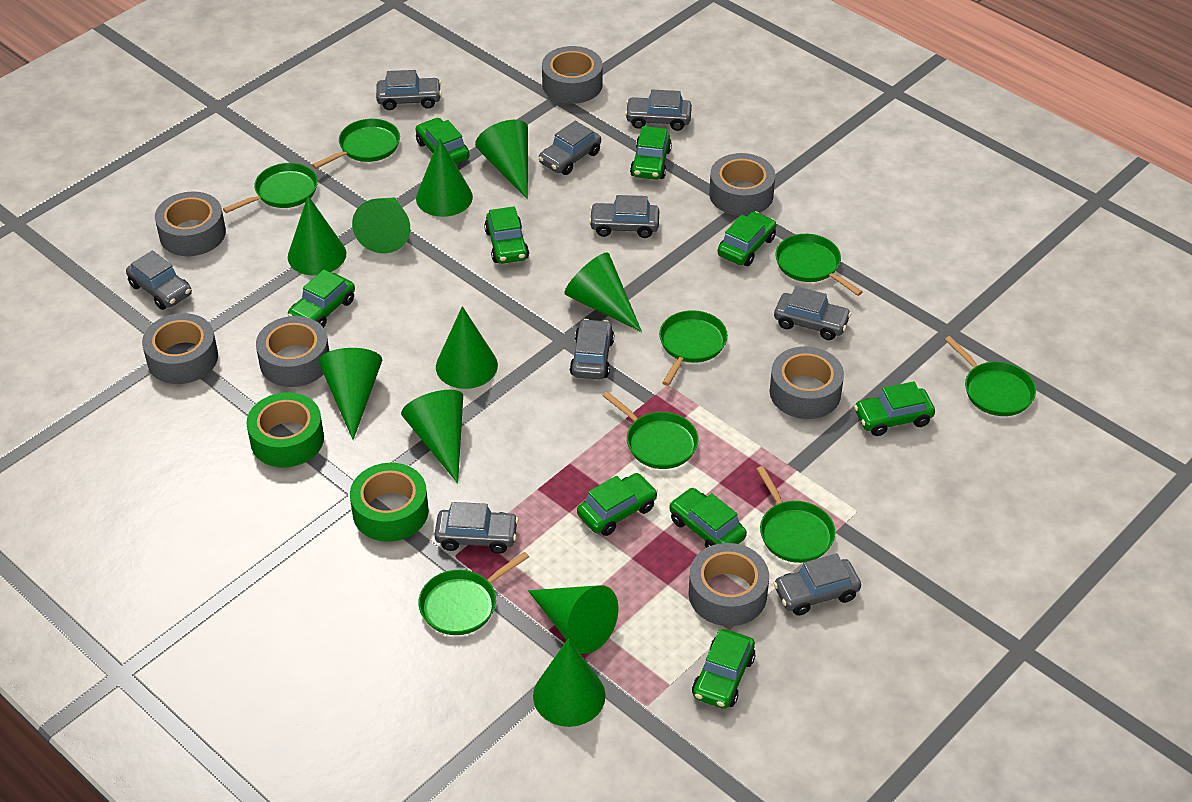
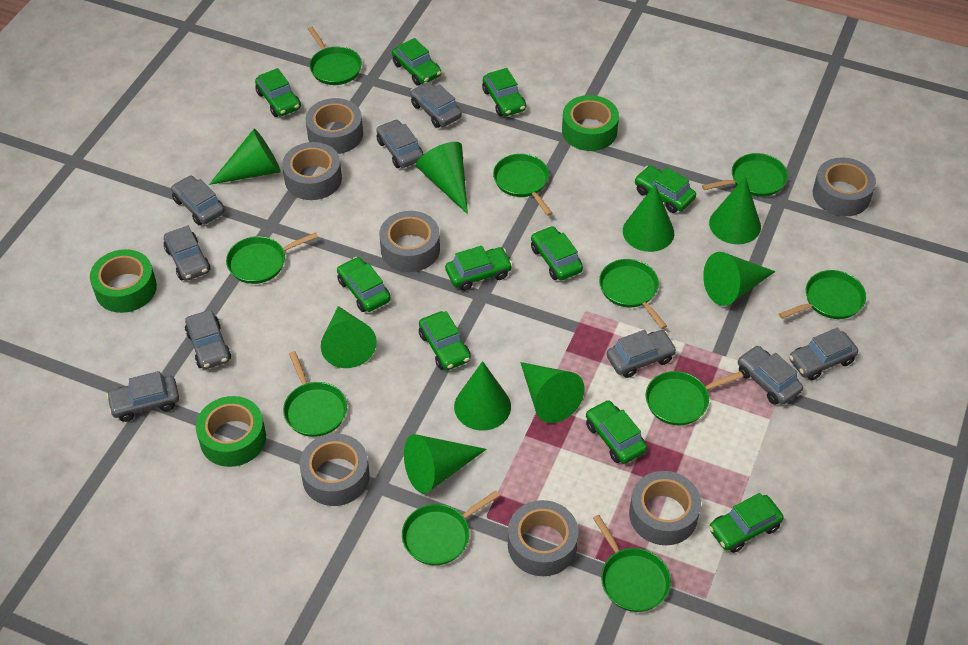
green car: [288,269,355,328] [416,118,469,164] [484,206,529,264] [577,473,658,536] [630,126,672,180] [669,488,747,548] [692,629,755,709] [717,211,777,266] [854,381,935,436] = 9 -> [255,68,301,117] [337,257,390,312] [392,38,441,86] [419,311,471,370] [445,246,513,291] [482,68,526,116] [531,226,583,280] [586,400,647,464] [635,166,696,213] [709,493,784,553] = 10
green cone: [288,196,346,276] [319,348,382,440] [352,197,410,253] [401,390,463,483] [416,138,473,217] [436,306,498,389] [475,120,528,199] [528,585,619,654] [533,639,606,727] [564,252,642,332] = 10 -> [209,129,281,185] [321,306,377,368] [404,434,486,493] [416,142,468,214] [454,361,511,430] [520,362,585,423] [623,184,674,252] [703,252,775,306] [709,177,761,244] = 9
green pan: [223,163,318,213] [312,119,400,169] [419,551,529,635] [602,391,699,469] [659,310,728,386] [756,466,835,563] [775,234,862,296] [945,336,1036,416] = 8 -> [226,232,318,284] [283,351,347,437] [308,26,362,85] [402,491,500,565] [493,154,552,216] [593,515,671,612] [599,259,667,329] [646,371,743,425] [702,153,788,197] [779,270,866,319] = 10
green tape: [246,392,324,467] [350,463,429,542] = 2 -> [90,249,157,313] [196,396,266,467] [562,95,619,151] = 3

